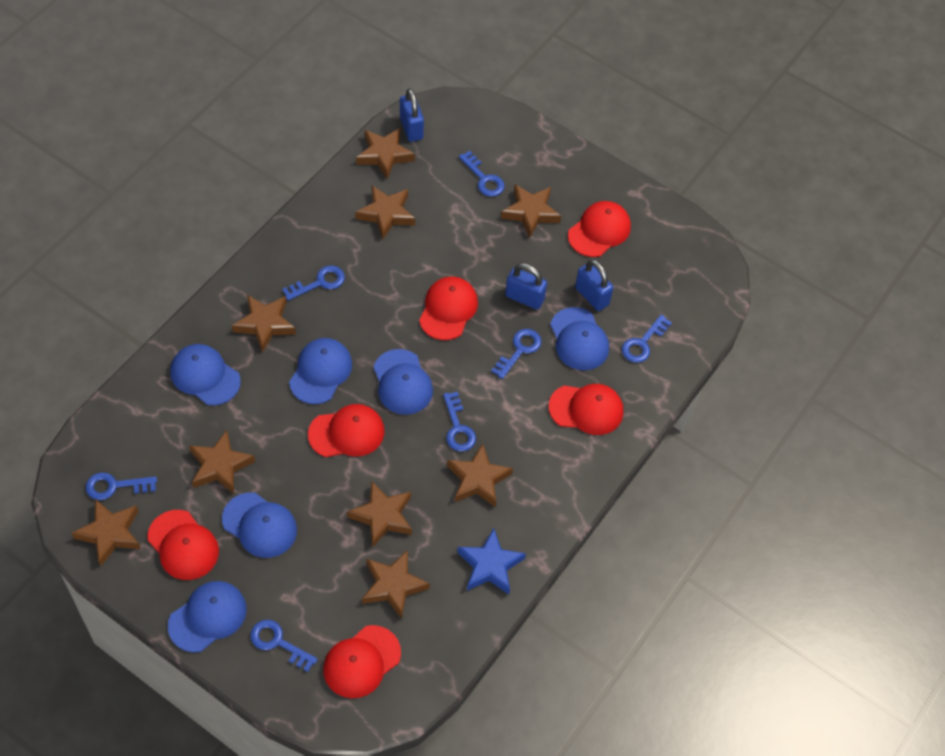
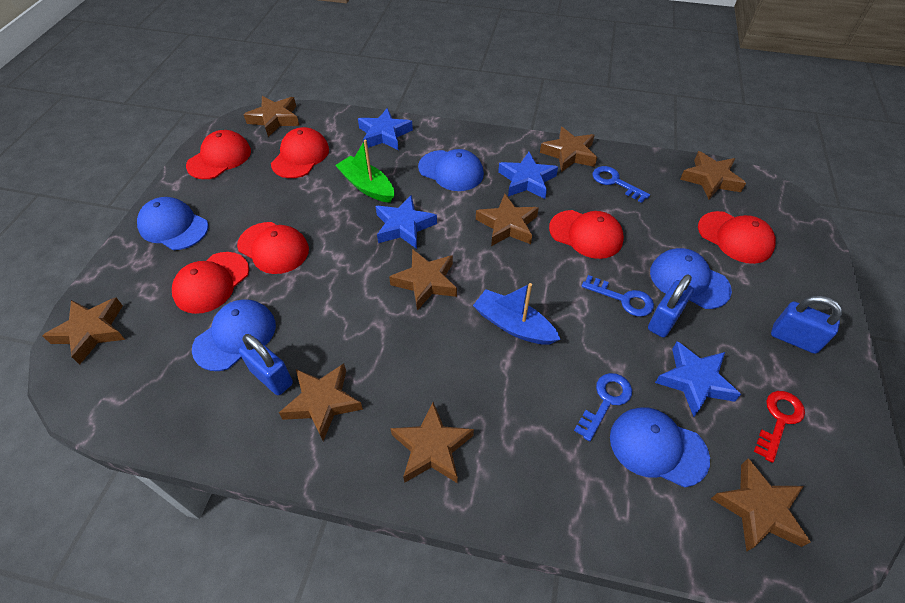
blue boat: none = 0 -> [473,283,561,345] = 1
blue cap: [168,581,247,653] [170,344,241,406] [222,492,297,558] [289,338,352,404] [373,349,433,415] [550,307,609,370] = 6 -> [137,197,208,250] [192,299,276,371] [418,149,484,191] [610,407,710,488] [650,248,732,309] = 5
blue key: [86,472,157,500] [250,619,318,672] [282,265,345,301] [443,392,476,451] [459,151,505,197] [491,329,542,379] [622,315,672,363] = 7 -> [574,373,632,442] [582,275,654,317] [593,166,650,203] = 3
blue star: [457,528,526,594] = 1 -> [358,108,413,150] [376,195,437,249] [498,152,558,199] [655,341,741,417] = 4
green boat: none = 0 -> [335,140,394,203] = 1
red key: none = 0 -> [754,391,805,463] = 1

